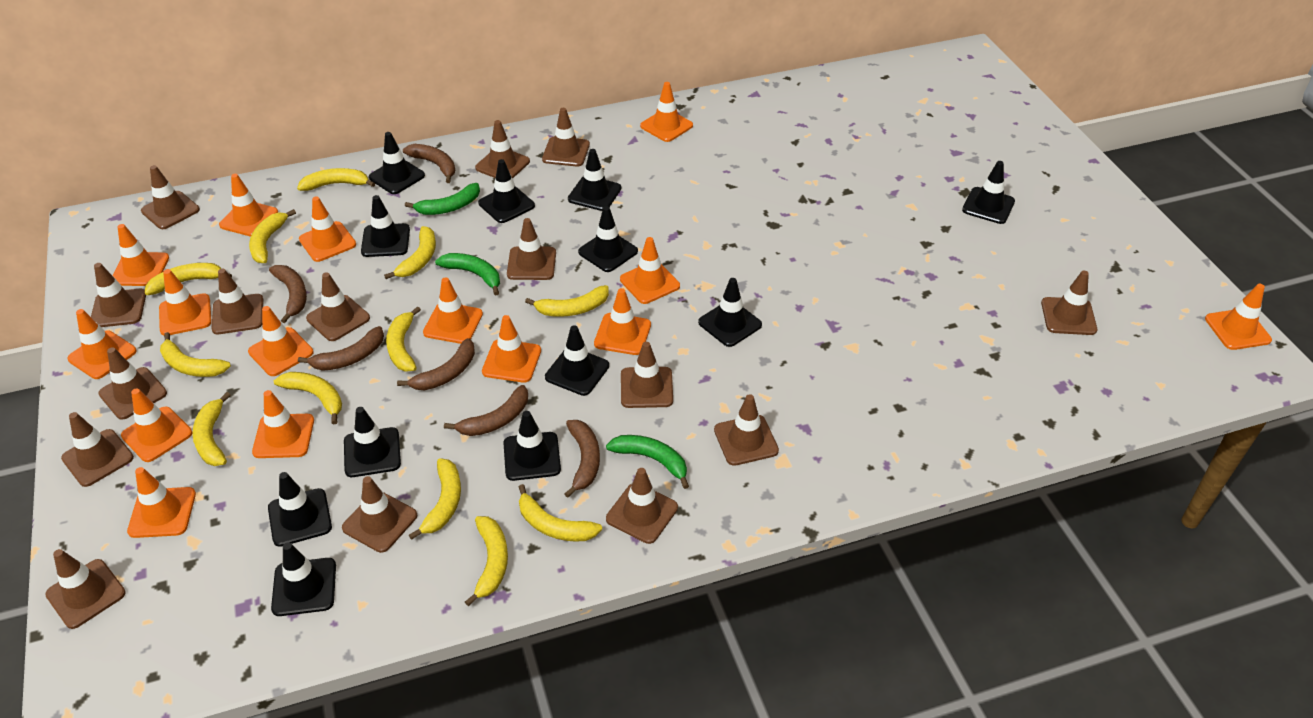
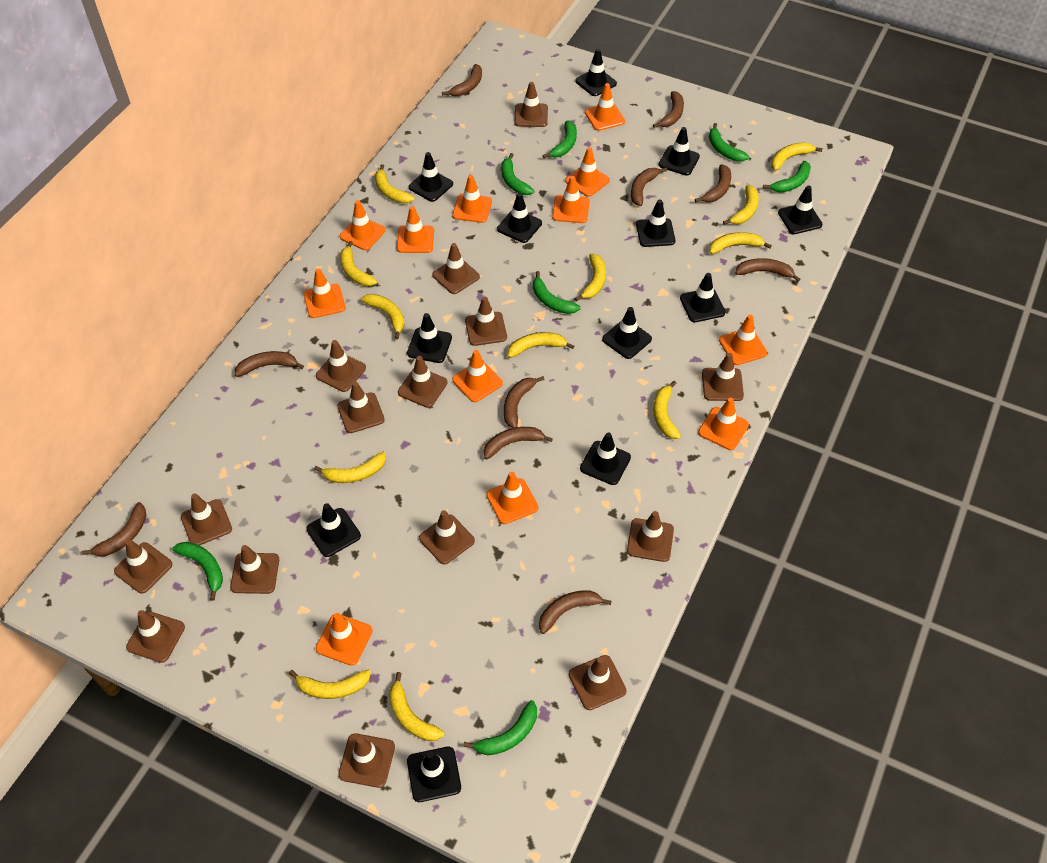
brown banana: [269,265,307,323] [298,326,384,371] [397,338,475,390] [403,144,455,183] [444,385,528,436] [564,420,600,498] = 6 -> [82,502,146,556] [234,351,304,377] [442,64,482,96] [484,427,553,459] [504,376,545,428] [539,590,612,634] [631,168,667,206] [653,91,684,128] [695,164,731,202] [735,258,800,282] = 10
green banana: [405,183,480,215] [435,253,500,296] [606,435,689,489] = 3 -> [172,542,223,601] [463,700,537,755] [501,153,534,195] [533,271,580,314] [542,120,577,158] [709,123,749,162] [763,161,811,193] = 7
orange traffic cone: [67,309,137,379] [112,224,169,286] [121,388,192,462] [127,467,196,538] [159,269,212,335] [219,174,278,237] [248,306,314,376] [252,390,314,458] [299,196,356,262] [423,277,483,344] [482,315,541,383] [594,288,651,355] [620,237,680,304] [640,82,693,142] [1205,284,1272,350] = 15 -> [303,268,346,318] [316,613,373,666] [340,200,386,250] [397,206,434,253] [452,175,492,223] [452,350,503,402] [486,472,538,524] [552,176,590,223] [565,147,610,197] [585,83,625,131] [698,398,749,450] [719,315,767,365] = 12

